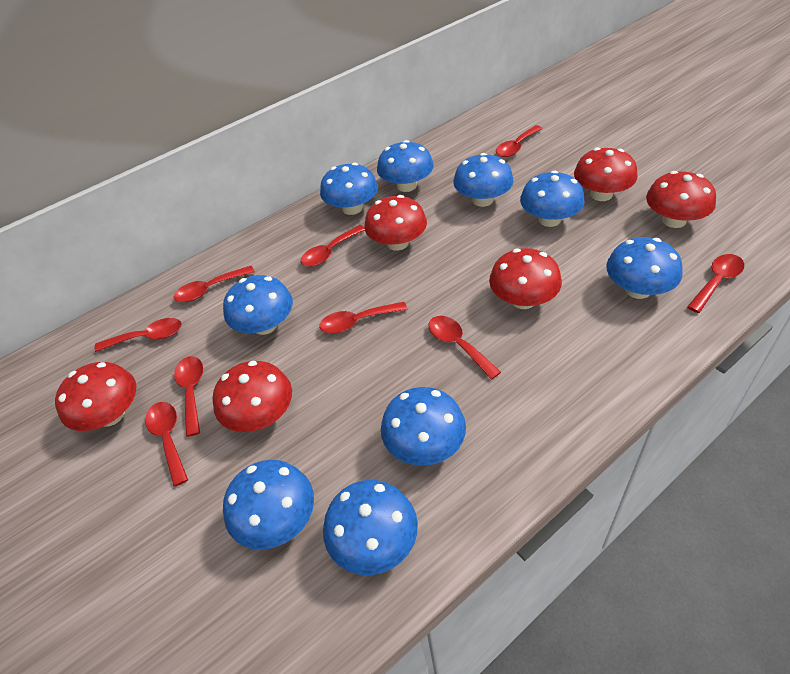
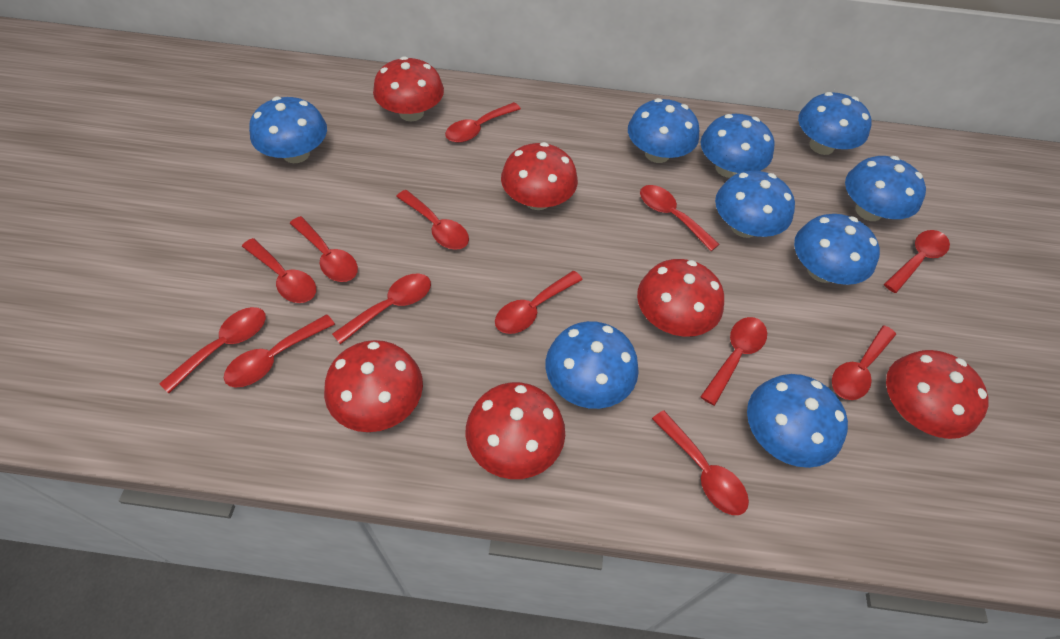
red spoon: [94,318,182,352] [145,402,188,487] [174,266,255,302] [174,356,203,437] [301,225,365,267] [319,302,408,334] [428,316,501,379] [496,125,543,157] [687,254,744,313] = 9 -> [159,307,266,393] [224,314,335,388] [242,238,316,303] [290,216,358,282] [332,274,431,344] [396,190,469,250] [445,102,521,143] [495,271,583,334] [640,185,720,251] [652,410,749,515] [700,317,767,406] [832,325,896,400] [884,230,950,293] = 13

